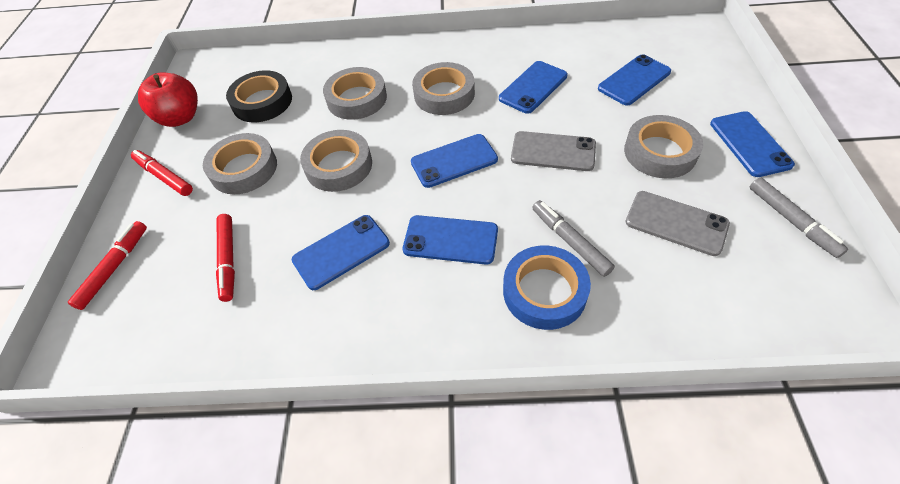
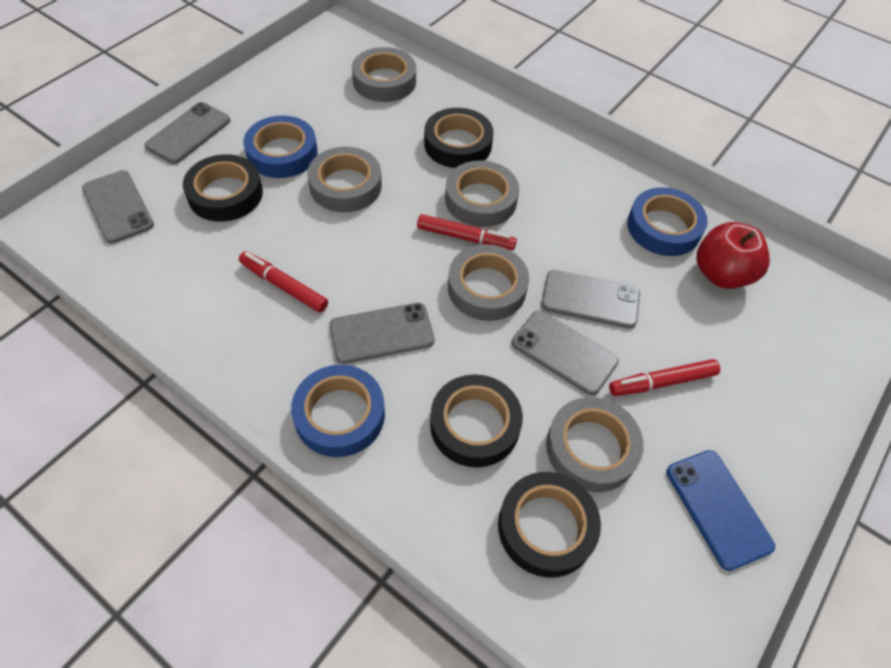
black tape: [226,70,292,122] = 1 -> [183,154,263,222] [424,108,494,168] [430,374,523,467] [498,472,601,577] = 4
blue phone: [292,215,390,290] [403,215,498,265] [411,134,498,188] [499,61,568,114] [598,54,671,106] [710,111,795,177] = 6 -> [666,450,775,571] = 1
blue tape: [503,245,591,330] = 1 -> [243,116,318,178] [291,365,385,457] [627,188,708,256] = 3
grey marker: [532,200,615,277] [750,178,848,258] = 2 -> none = 0
grey phone: [511,131,596,171] [625,191,730,256] = 2 -> [82,170,154,243] [144,102,231,164] [329,303,435,364] [512,311,619,395] [541,270,640,329] = 5

